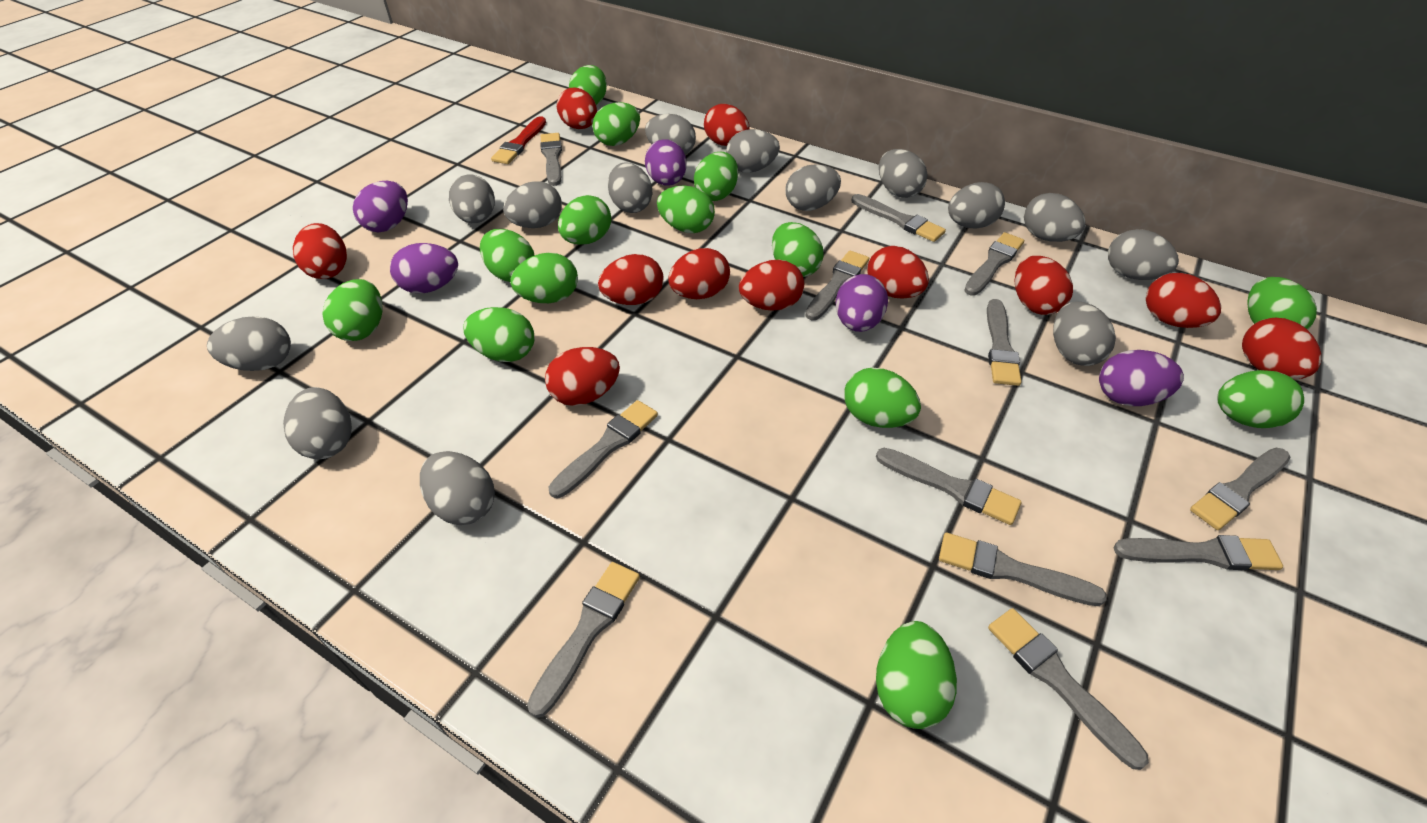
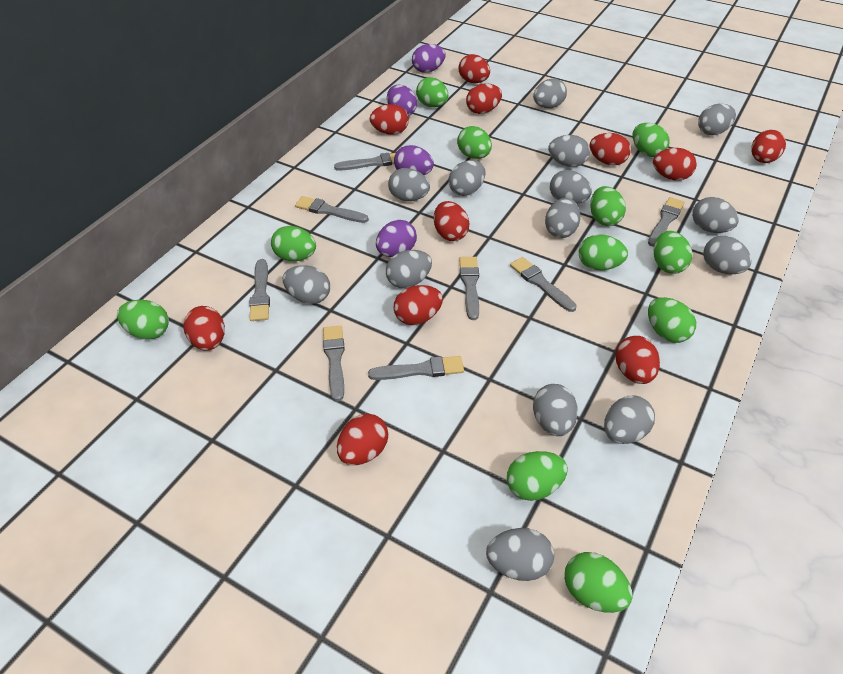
green egg: [322,279,383,341] [463,307,535,362] [480,229,535,282] [510,253,578,303] [558,195,611,245] [569,65,607,105] [592,102,640,146] [657,185,715,233] [694,152,738,201] [772,222,823,277] [844,367,921,428] [876,621,957,729] [1217,370,1304,428] [1247,277,1317,330] = 14 -> [117,300,169,340] [271,226,316,261] [416,77,448,107] [457,126,492,159] [507,451,568,501] [564,552,632,613] [579,234,628,270] [590,186,626,226] [633,123,670,157] [648,297,696,343] [654,231,692,274] = 11
grey brush: [527,562,640,718] [540,133,562,186] [548,400,658,498] [805,251,869,320] [851,194,946,242] [876,448,1021,525] [939,533,1107,606] [964,232,1024,296] [987,299,1022,386] [988,608,1149,770] [1113,535,1283,570] [1190,448,1290,530] = 12 -> [249,259,270,321] [295,196,369,223] [323,326,345,402] [334,153,396,170] [368,356,464,380] [459,257,479,320] [510,257,577,312] [648,197,685,247] = 8
purple egg: [353,181,408,232] [390,243,458,293] [645,139,687,186] [836,274,888,332] [1099,350,1184,406] = 5 -> [376,220,417,257] [387,85,417,116] [394,145,434,175] [412,44,446,73] = 4
red brush: [491,116,546,164] = 1 -> none = 0

